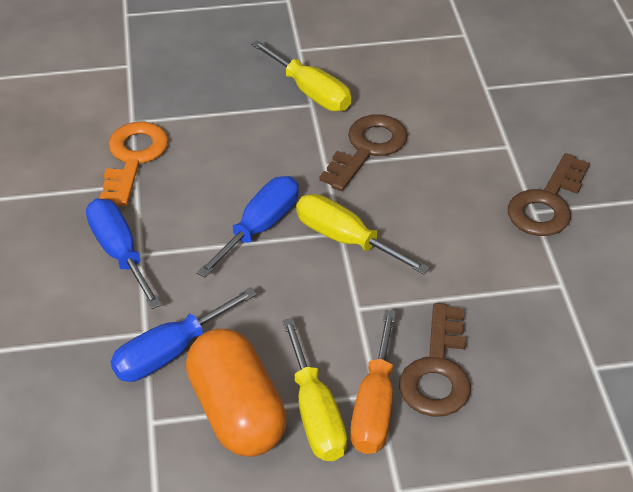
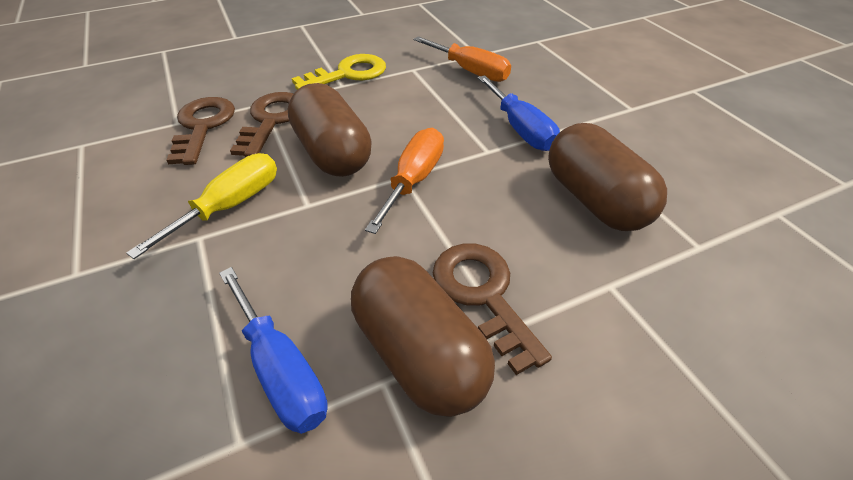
blue screwdriver: [86,198,162,309] [110,287,257,382] [197,176,299,278] = 3 -> [219,267,328,434] [478,75,560,151] = 2
brown capsule: none = 0 -> [288,83,372,177] [351,256,495,417] [548,123,667,231] = 3
orange capsule: [186,329,287,457] = 1 -> none = 0
orange key: [99,121,169,206] = 1 -> none = 0
orange screwdriver: [350,310,396,454] = 1 -> [365,128,444,234] [413,36,511,82] = 2
yellow key: none = 0 -> [292,54,386,90] = 1
yellow screwdriver: [251,40,352,111] [282,318,347,461] [296,194,430,274] = 3 -> [126,153,277,259] = 1

